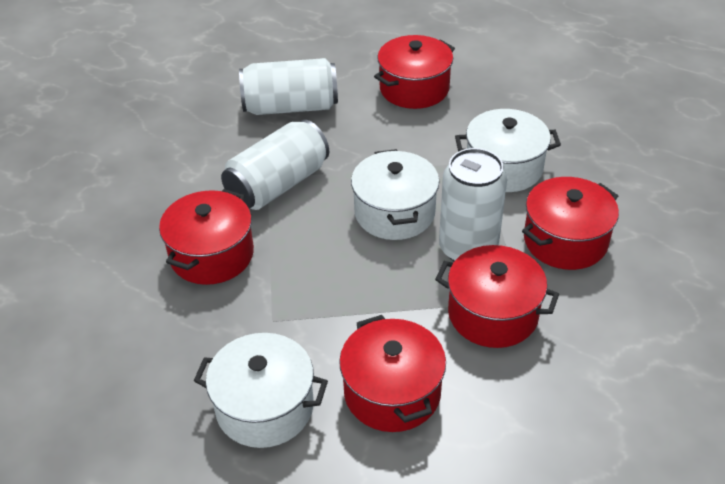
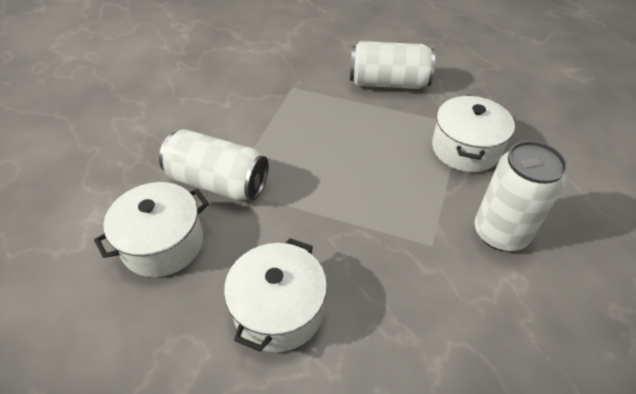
red pot: [159,189,254,285] [339,315,446,432] [374,35,455,109] [435,245,559,348] [522,177,619,270] = 5 -> none = 0

